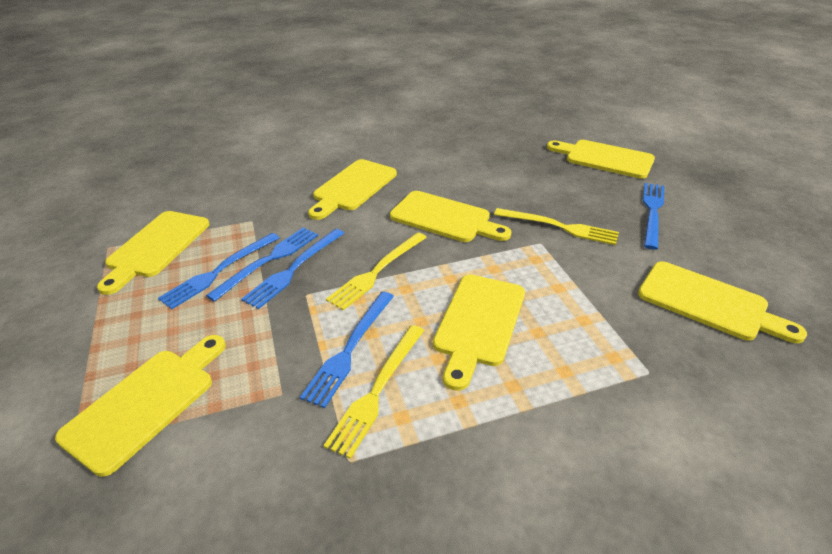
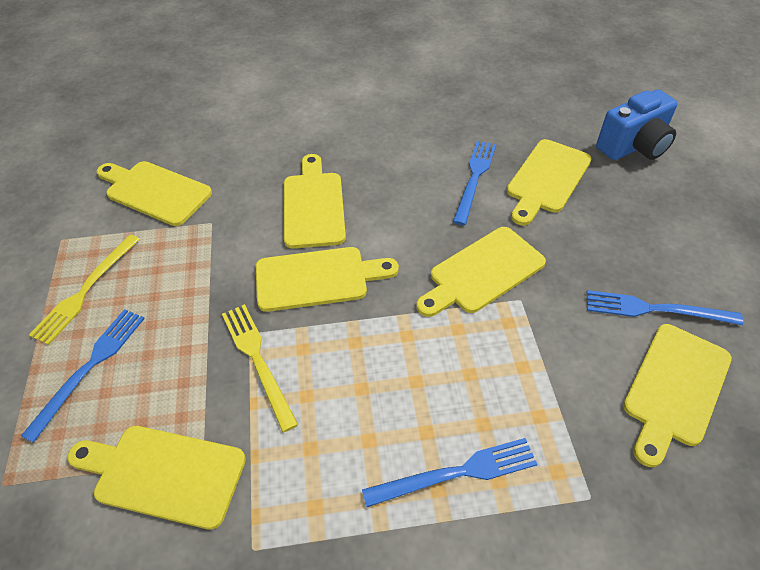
blue camera: none = 0 -> [596,89,678,160] = 1
blue fork: [158,233,279,309] [206,227,318,302] [241,229,344,309] [300,292,394,408] [643,183,664,250] = 5 -> [21,309,145,443] [362,438,537,507] [453,141,496,225] [587,290,743,325] = 4
yellow fork: [323,325,424,459] [326,232,427,310] [494,208,619,245] = 3 -> [29,235,140,345] [222,304,298,432] = 2

